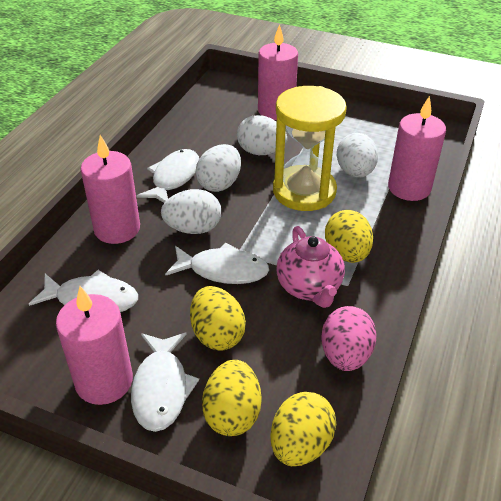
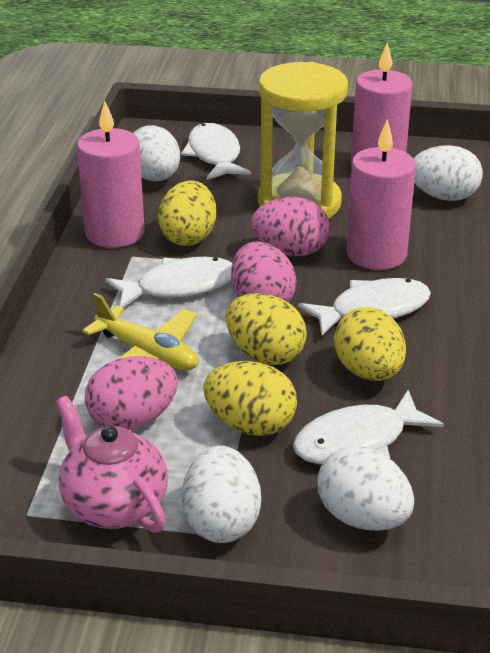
pink candle: [56,286,133,405] [80,135,140,244] [258,24,298,120] [388,96,446,201] = 4 -> [77,101,145,248] [346,119,416,270] [351,42,413,166] = 3
pink egg: [321,306,377,371] = 1 -> [85,356,178,430] [231,241,296,303] [251,197,330,256] = 3
yellow plane: none = 0 -> [82,293,198,370] = 1

